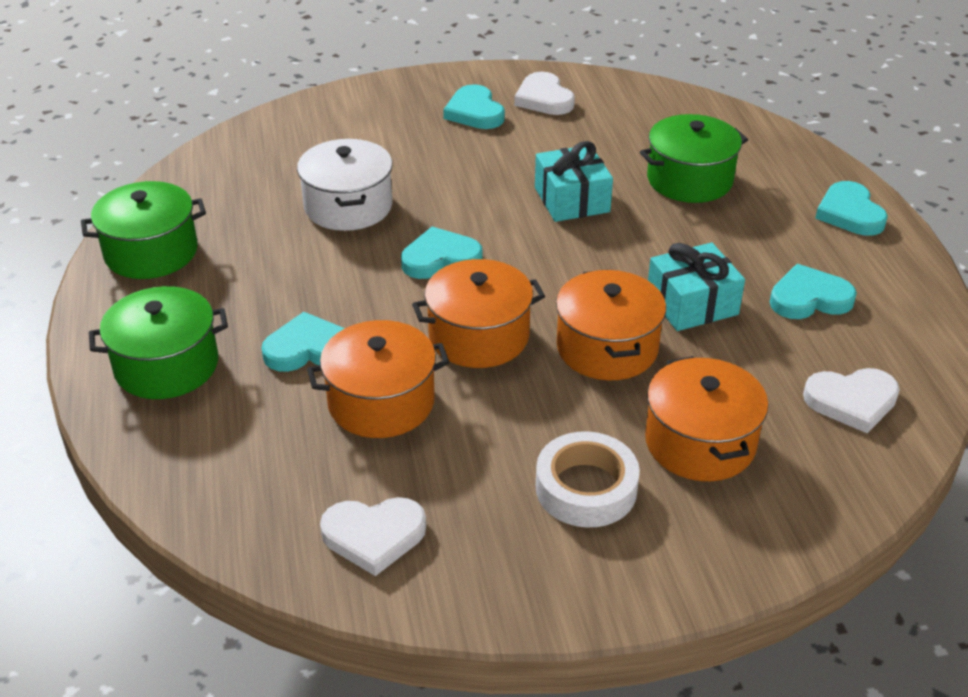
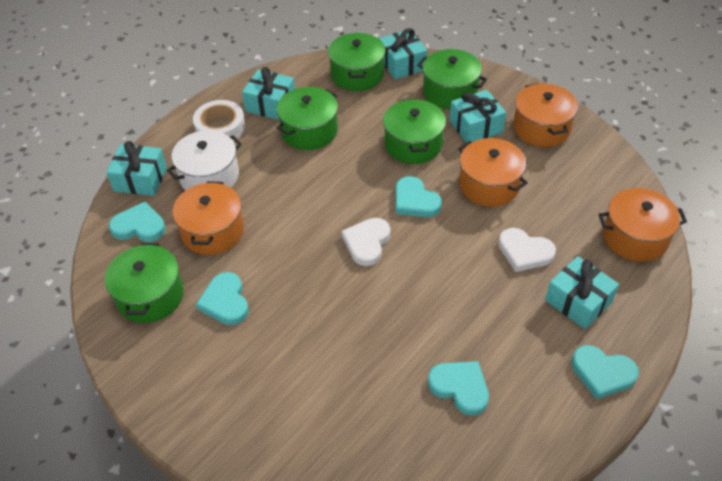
green pot: [81,181,206,279] [89,286,228,399] [640,114,748,203] = 3 -> [105,243,184,323] [277,87,338,150] [328,33,386,91] [383,99,446,164] [417,49,487,109] = 5
turquoise gift: [535,141,613,222] [648,242,745,331] = 2 -> [106,141,167,196] [242,67,295,120] [379,28,427,80] [449,90,506,143] [545,256,619,329] = 5
white heart: [320,497,426,576] [514,72,575,115] [803,368,900,433] = 3 -> [342,218,390,266] [498,228,556,272] = 2

